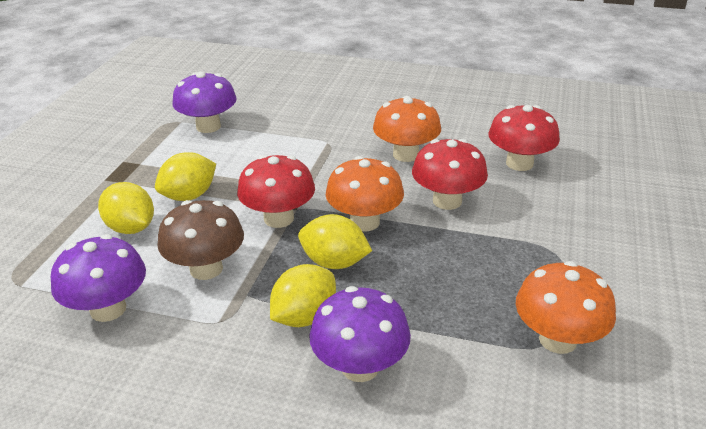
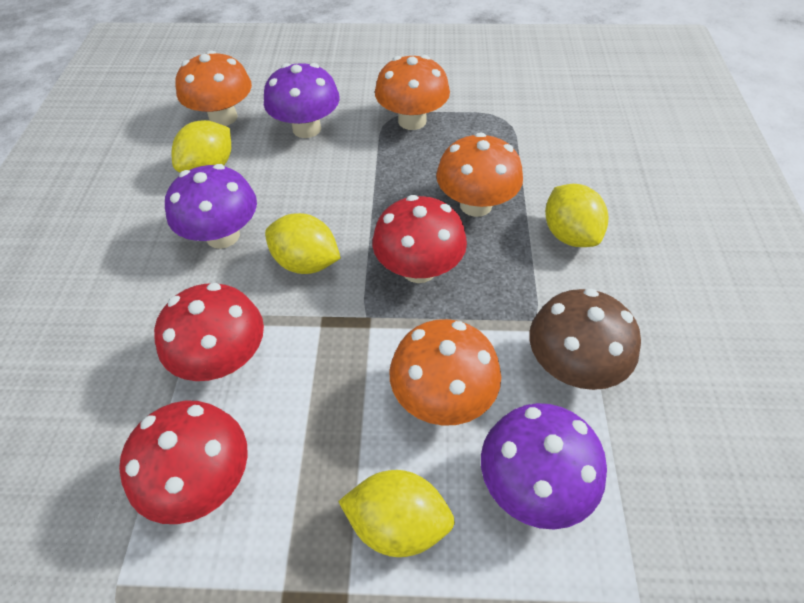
orange mushroom: [326,156,404,231] [373,96,441,162] [516,261,616,354] = 3 -> [175,50,252,126] [375,55,450,130] [390,319,501,426] [436,132,523,217] = 4

